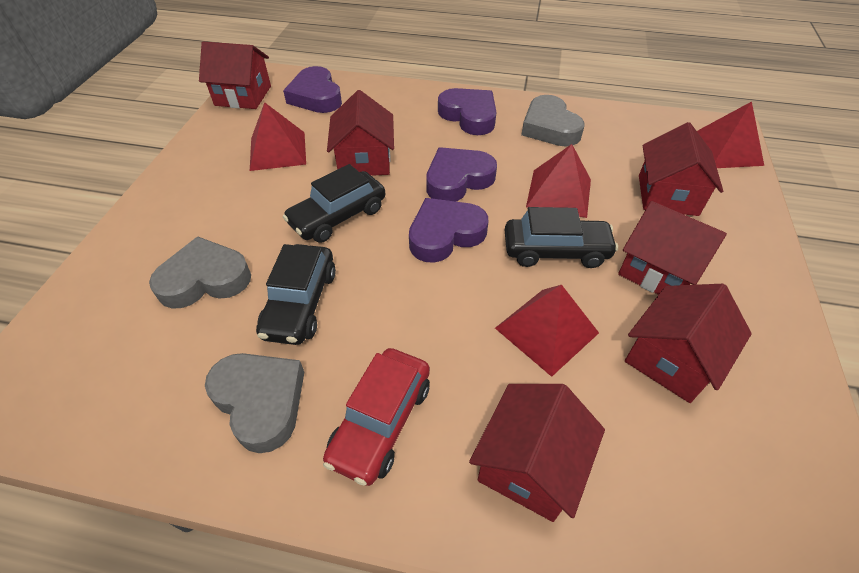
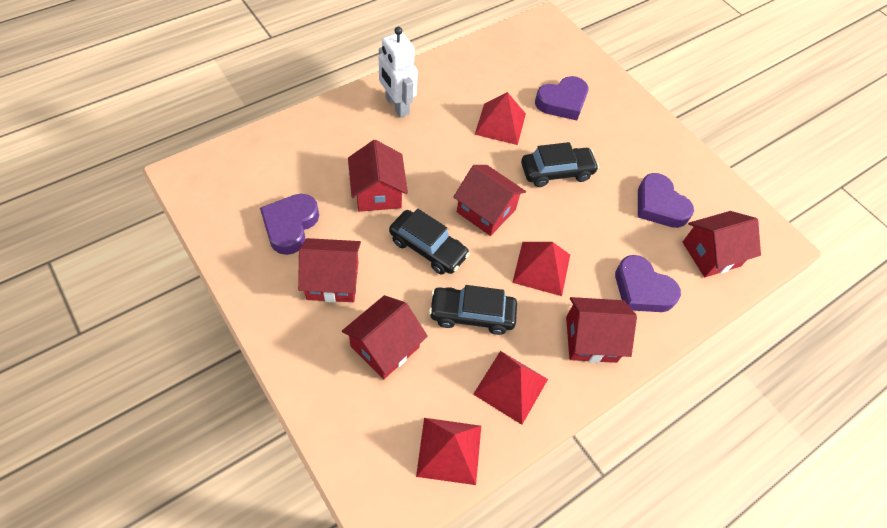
grey heart: [149,236,251,309] [205,353,304,453] [521,95,585,147] = 3 -> none = 0
red car: [323,348,430,486] = 1 -> none = 0
white robot: none = 0 -> [379,27,418,118] = 1

